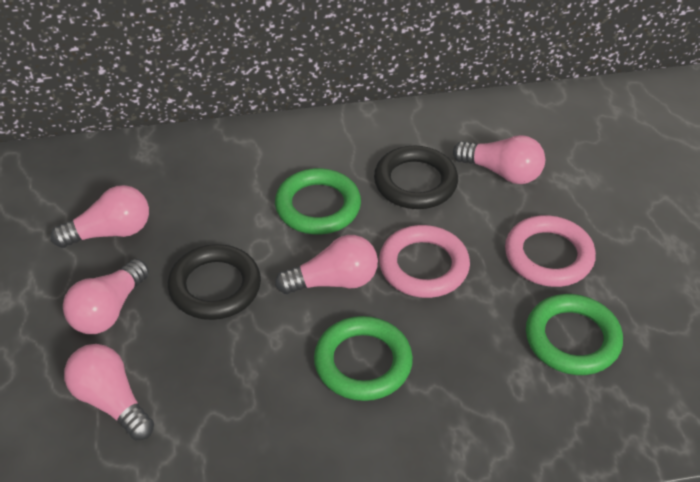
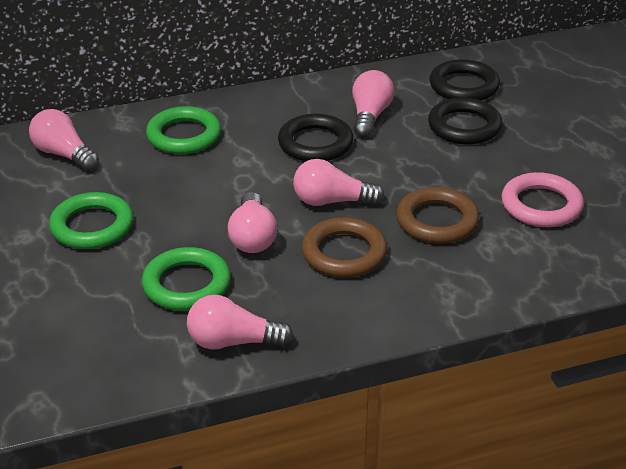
black ring: [168,244,261,320] [374,146,458,209] = 2 -> [278,114,353,161] [428,97,502,145] [429,59,500,101] = 3
brown ring: none = 0 -> [302,217,387,277] [396,187,479,244] = 2
pink ring: [379,225,470,298] [505,215,596,287] = 2 -> [502,172,584,227] = 1

